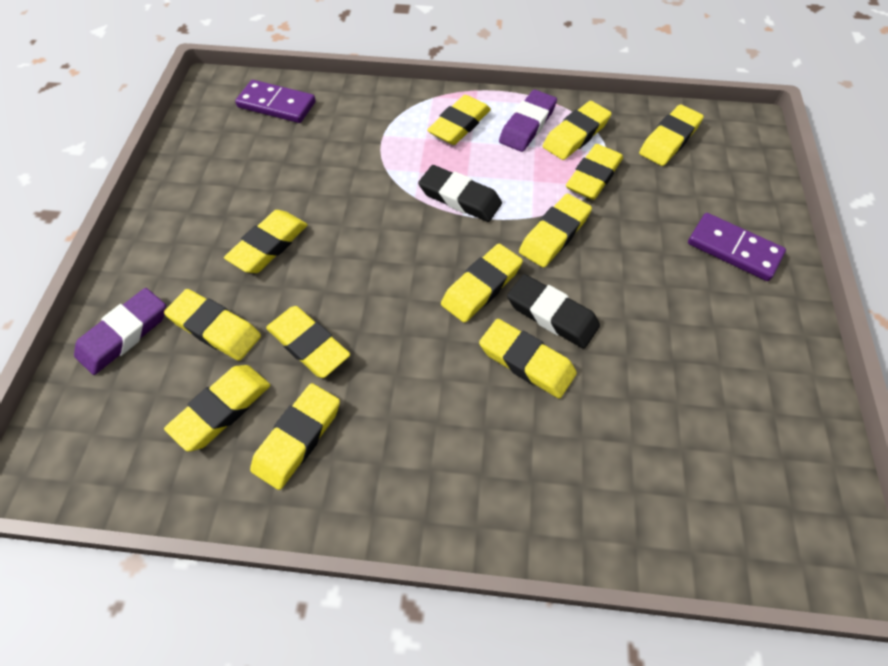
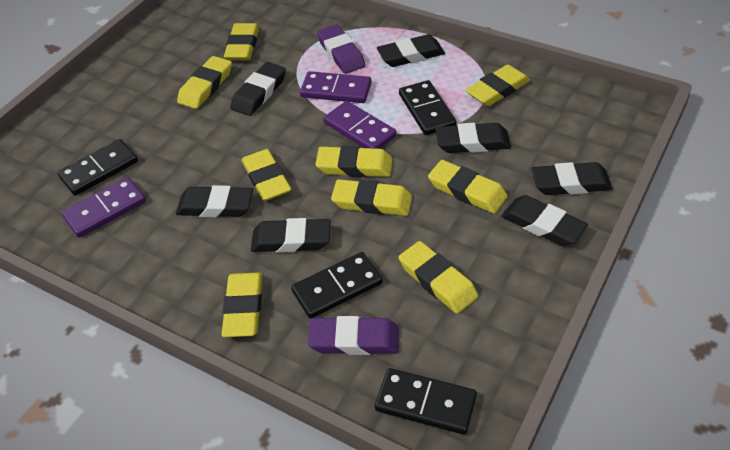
black domino: none = 0 -> [57,139,138,196] [291,252,383,319] [375,368,477,435] [399,80,457,135] = 4
black eraser: [418,165,502,222] [507,274,600,349] = 2 -> [176,185,253,217] [230,62,286,116] [251,218,331,253] [377,34,445,67] [435,123,511,153] [502,195,588,246] [532,162,612,195] = 7
purple domino: [235,80,316,123] [688,213,786,281] = 2 -> [61,177,146,238] [300,71,372,103] [323,101,397,149] = 3
yellow eraser: [164,289,261,361] [164,365,270,452] [224,210,308,273] [250,383,340,490] [266,306,350,378] [427,95,491,145] [441,244,523,323] [479,319,577,399] [519,194,592,267] [543,101,611,160] [566,144,623,200] [639,104,704,166] = 12 -> [177,56,232,109] [221,272,262,337] [224,23,259,60] [241,149,291,201] [315,146,392,177] [331,179,412,216] [399,241,478,314] [428,160,507,214] [465,64,530,106] = 9

